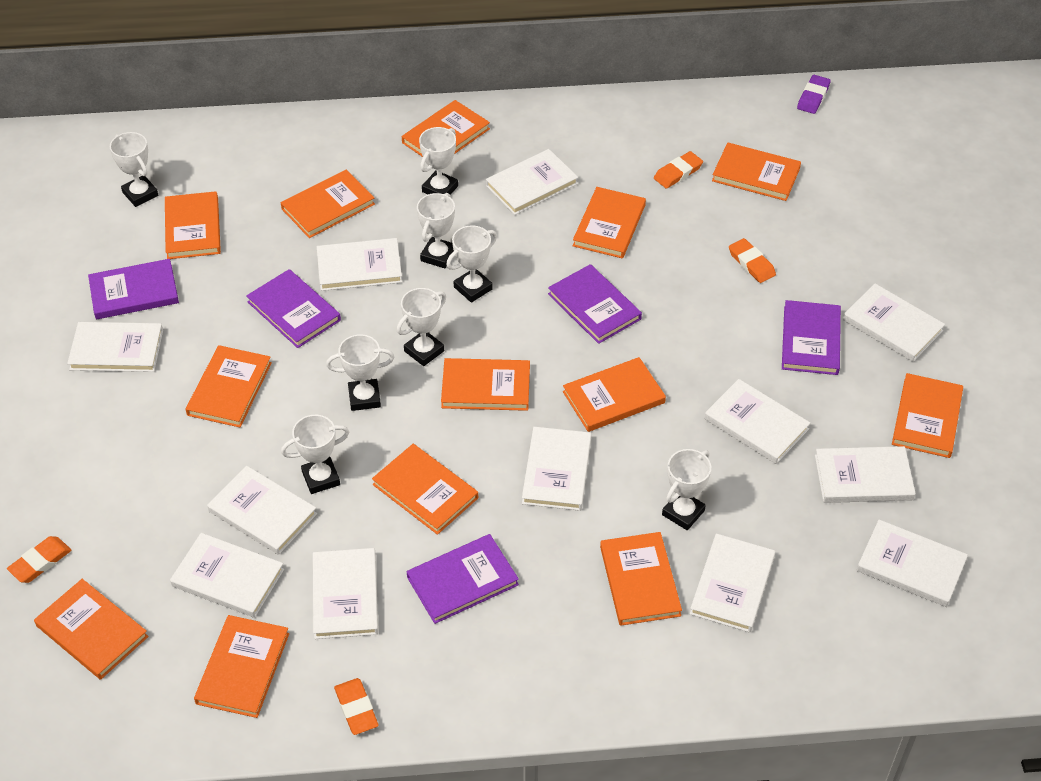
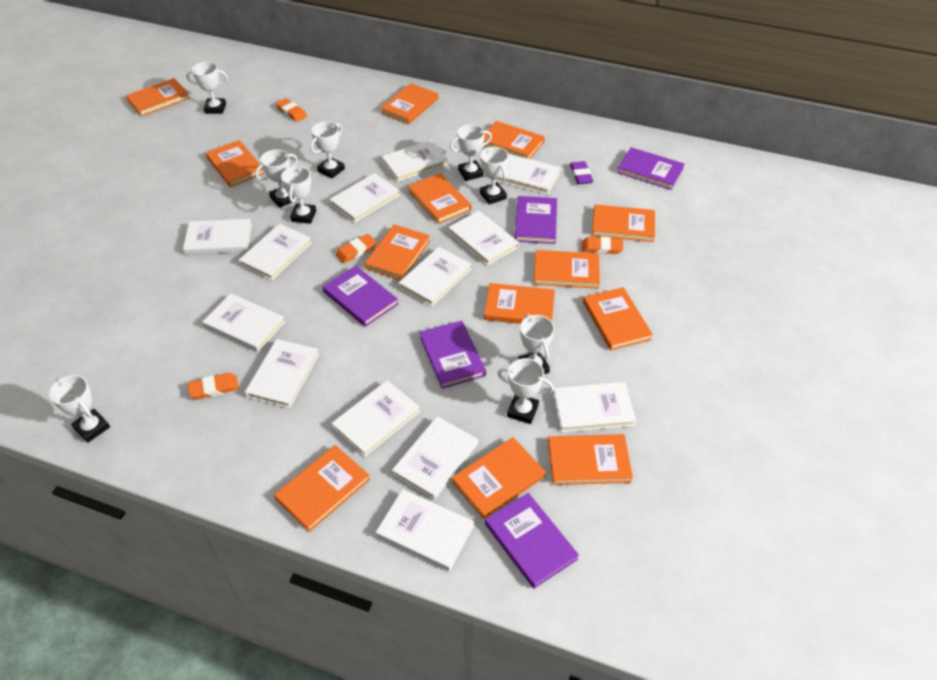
white book: [67,322,163,372] [170,533,284,618] [207,466,317,555] [313,548,378,639] [317,238,402,291] [486,149,578,215] [522,427,591,511] [690,533,775,633] [704,379,810,464] [815,446,916,503] [843,284,945,362] [857,520,968,607] = 12 -> [183,219,252,255] [202,293,285,352] [239,224,312,281] [245,339,319,409] [329,173,400,223] [331,380,420,457] [376,489,474,571] [382,140,448,182] [392,416,478,500] [399,247,472,307] [448,211,519,266] [496,154,561,195] [553,382,636,432] = 13
white trophy: [110,132,158,207] [281,415,349,494] [326,334,394,411] [397,288,446,366] [417,193,455,268] [419,127,458,195] [446,225,497,303] [662,449,711,530] = 8 -> [49,375,110,443] [186,62,228,114] [255,149,298,208] [281,166,316,224] [310,121,345,178] [450,124,492,181] [480,147,508,205] [497,358,554,424] [518,314,555,374] = 9

